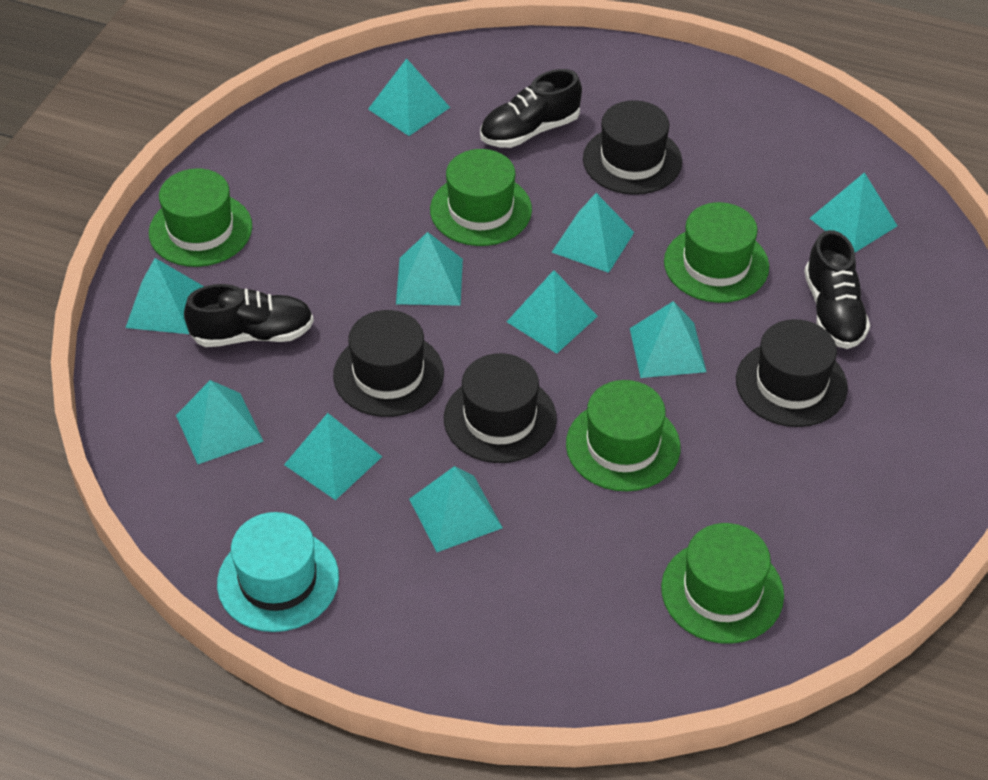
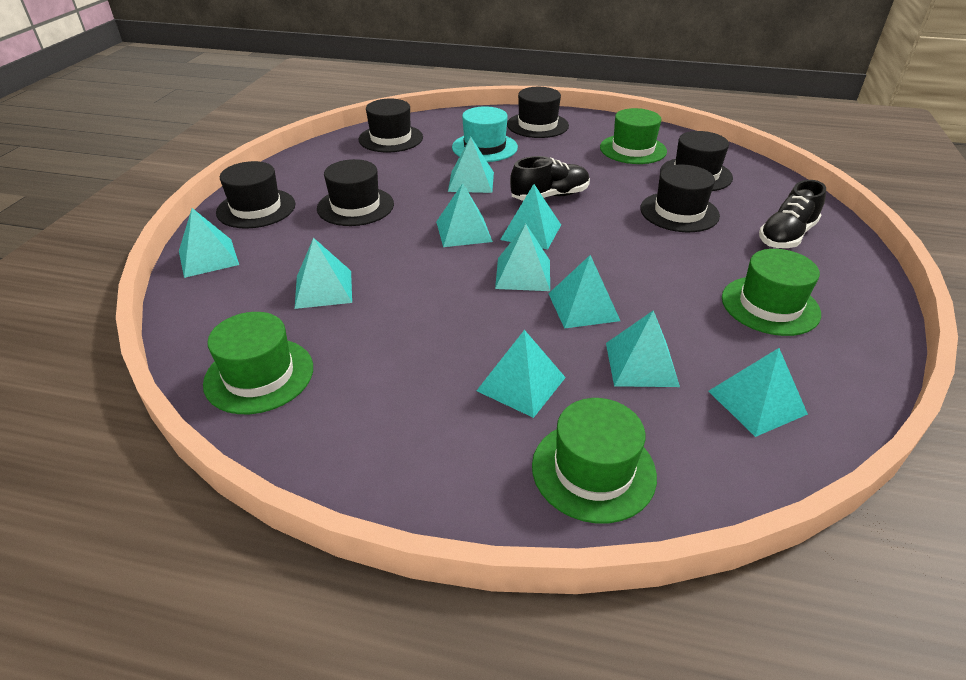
black hat: [333,310,444,417] [444,353,557,463] [583,100,682,195] [736,319,848,427] = 4 -> [216,161,295,229] [317,159,394,226] [359,99,423,152] [507,87,569,138] [640,165,720,232] [660,131,733,191] = 6
black shoe: [184,284,314,347] [480,69,582,148] [804,230,870,349] = 3 -> [510,156,590,201] [759,180,826,248] = 2
green hat: [149,168,252,267] [430,149,532,246] [566,380,680,491] [661,523,784,644] [664,202,769,303] = 5 -> [203,312,313,414] [532,398,657,523] [600,108,667,164] [722,249,821,336] = 4

